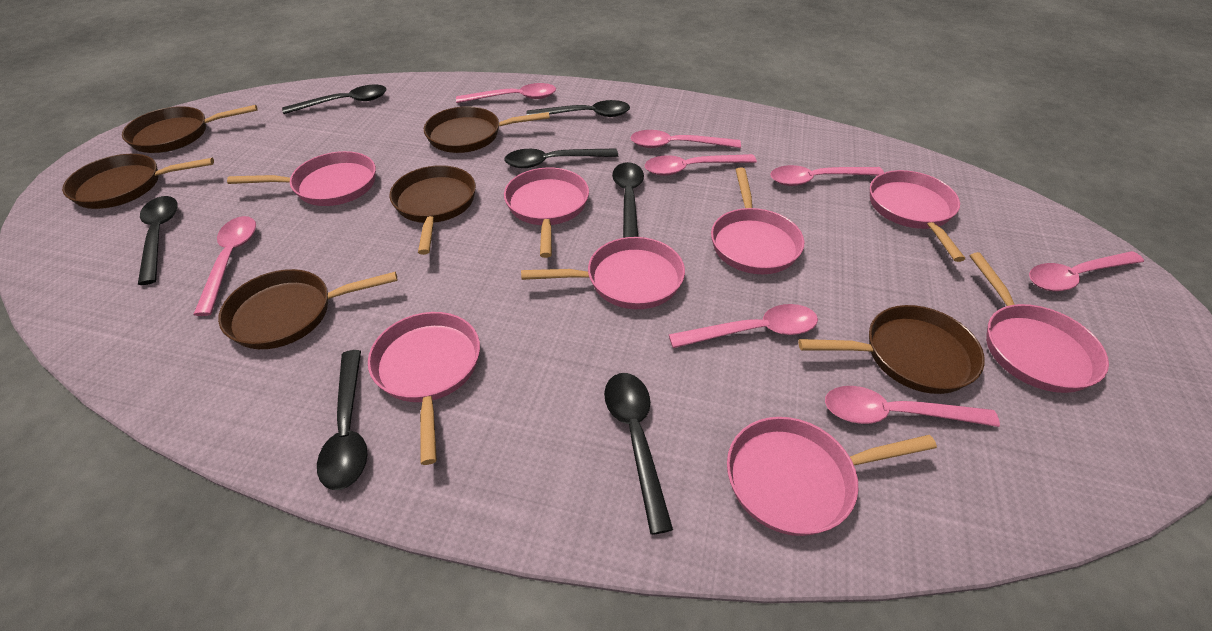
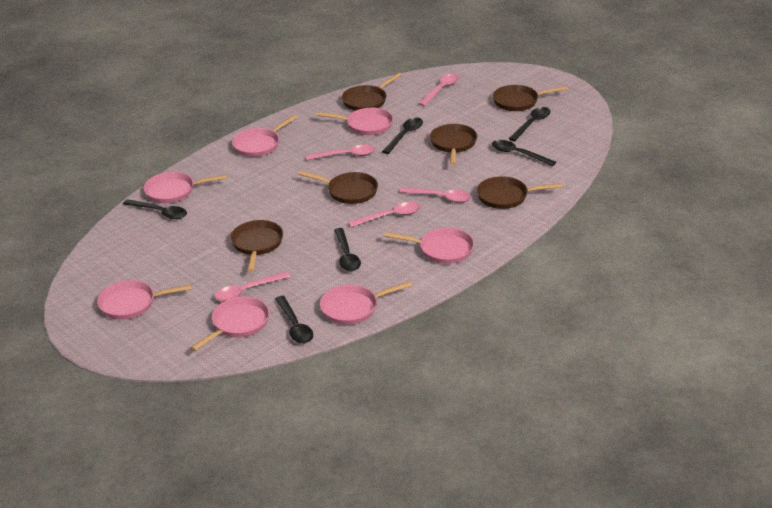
black spoon: [138,196,178,285] [282,85,387,114] [317,350,367,490] [504,148,618,168] [527,100,630,117] [604,373,673,535] [612,162,644,238] = 7 -> [123,199,187,219] [275,296,313,344] [334,228,361,272] [382,117,423,154] [492,140,556,166] [509,107,550,141] = 6
pink pan: [227,151,376,206] [368,312,480,465] [504,167,589,258] [521,237,685,309] [711,168,804,274] [727,417,937,536] [870,170,965,262] [970,252,1109,393] = 8 -> [97,280,192,320] [144,172,227,203] [191,297,269,351] [232,115,298,157] [316,108,393,135] [320,281,412,325] [385,228,474,264] = 7
pink spoon: [193,216,256,316] [456,83,556,103] [630,130,741,148] [645,154,757,176] [668,304,818,348] [770,165,884,186] [825,386,1000,427] [1029,251,1144,291] = 8 -> [214,272,291,301] [306,145,376,160] [348,202,421,227] [399,188,471,203] [418,74,459,106] = 5

